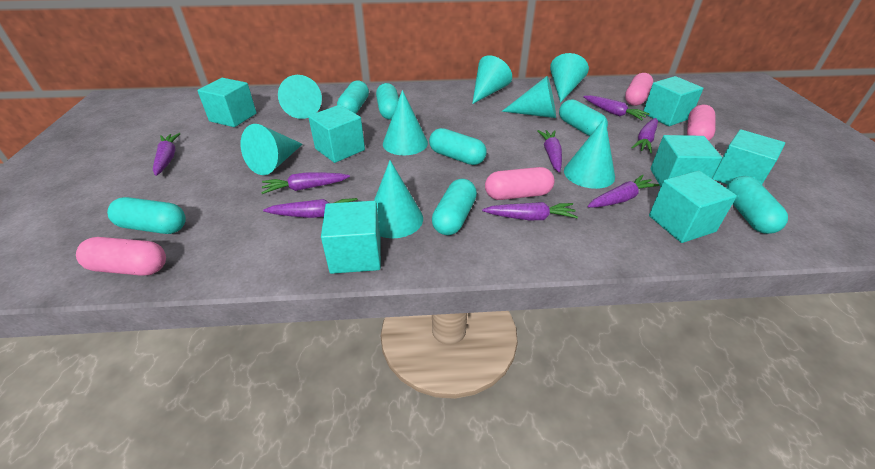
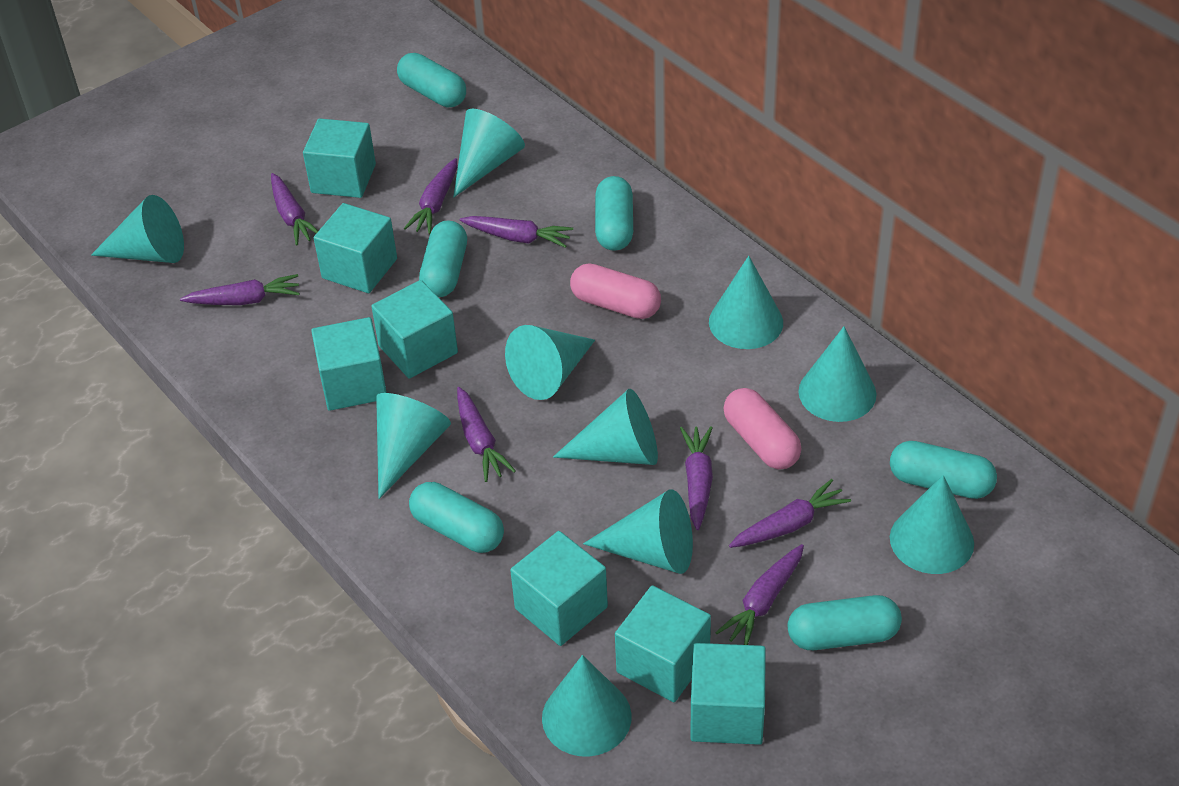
pink capsule: [76,237,166,276] [485,167,554,200] [625,73,653,106] [687,105,715,141] = 4 -> [570,263,661,319] [724,388,801,470] = 2
turquoise capsule: [107,197,186,234] [337,80,369,114] [376,83,399,119] [429,128,487,165] [432,179,477,235] [559,99,608,136] [726,176,788,234] = 7 -> [397,53,466,108] [409,482,504,553] [419,220,467,297] [595,176,633,251] [788,595,902,650] [890,441,997,499] = 6
turquoise cone: [241,124,303,175] [278,75,322,119] [374,160,423,238] [383,90,428,155] [472,55,512,104] [502,76,556,118] [550,53,589,103] [564,118,615,189] = 8 -> [91,195,184,263] [376,393,451,499] [453,109,525,197] [505,325,595,400] [542,655,632,757] [553,389,658,465] [583,489,693,574] [709,256,783,349] [798,326,876,422] [890,475,974,574] = 10

